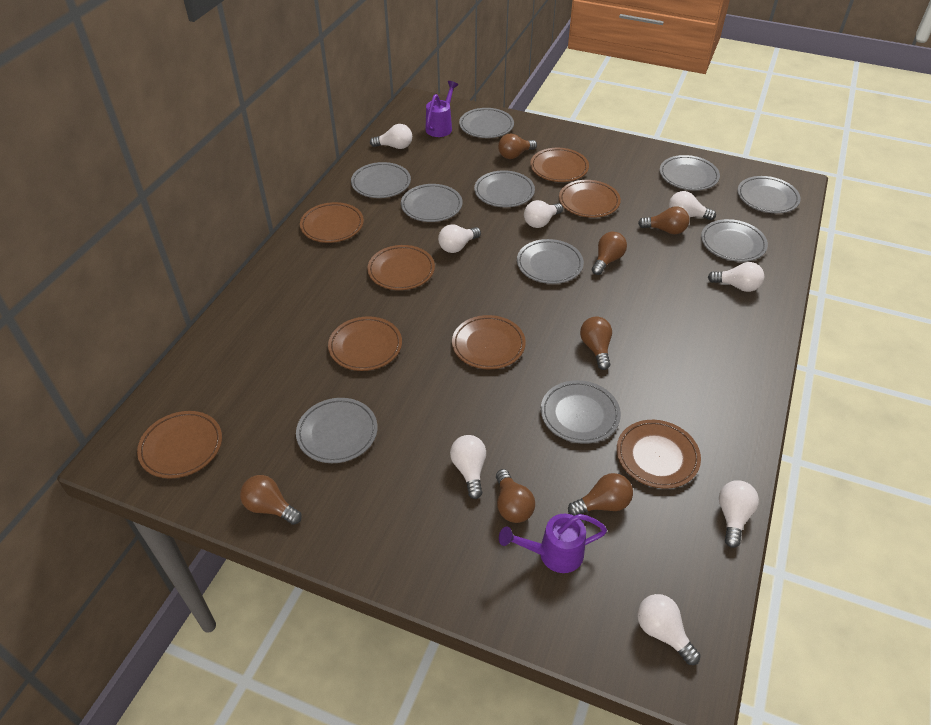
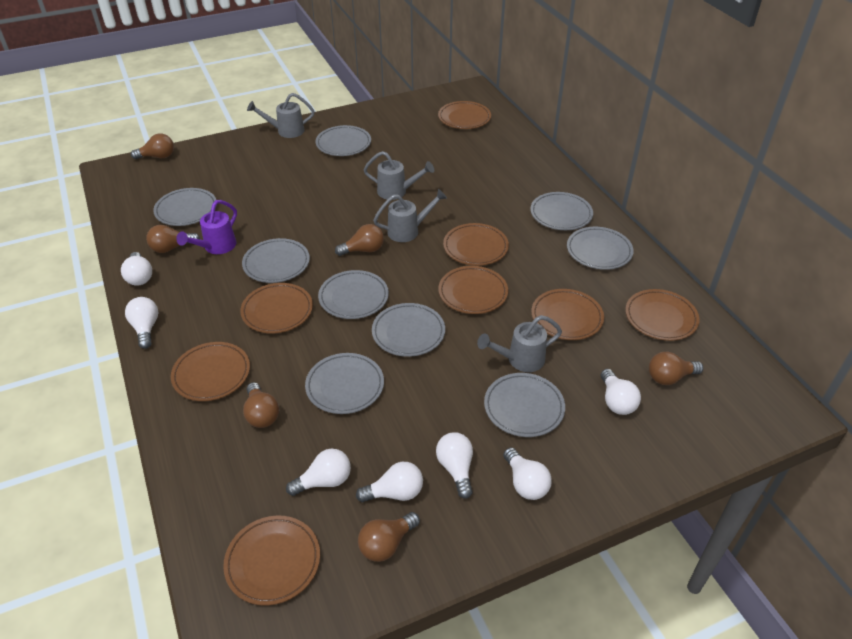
brown light bulb: [240,475,302,525] [496,469,535,523] [498,133,537,159] [568,473,633,516] [580,316,612,370] [592,232,627,275] [638,206,690,234] = 7 -> [131,134,174,159] [146,225,200,253] [243,382,280,428] [335,224,384,256] [358,512,420,562] [649,352,703,385] = 6
grey plate: [296,398,378,463] [351,162,411,198] [401,184,462,222] [459,108,514,138] [474,170,535,207] [517,239,584,284] [541,380,621,444] [660,155,720,190] [701,219,768,262] [737,176,801,213] = 10 -> [153,188,217,226] [242,238,310,283] [305,353,384,414] [316,125,371,156] [318,270,389,319] [372,303,445,357] [484,373,565,437] [530,192,593,230] [567,227,634,270] = 9
grey watering can: none = 0 -> [247,93,315,138] [364,151,434,200] [373,189,447,242] [477,315,562,372] = 4
purple watering can: [425,81,458,137] [499,514,607,573] = 2 -> [176,200,237,254] = 1
white light bulb: [370,124,412,149] [438,225,481,253] [450,435,486,499] [524,200,563,228] [637,594,700,665] [669,191,716,220] [708,262,764,292] [719,480,759,548] = 8 -> [121,252,152,286] [125,297,158,349] [286,449,351,496] [356,462,423,502] [436,432,473,499] [503,448,552,500] [601,369,641,415] = 7

